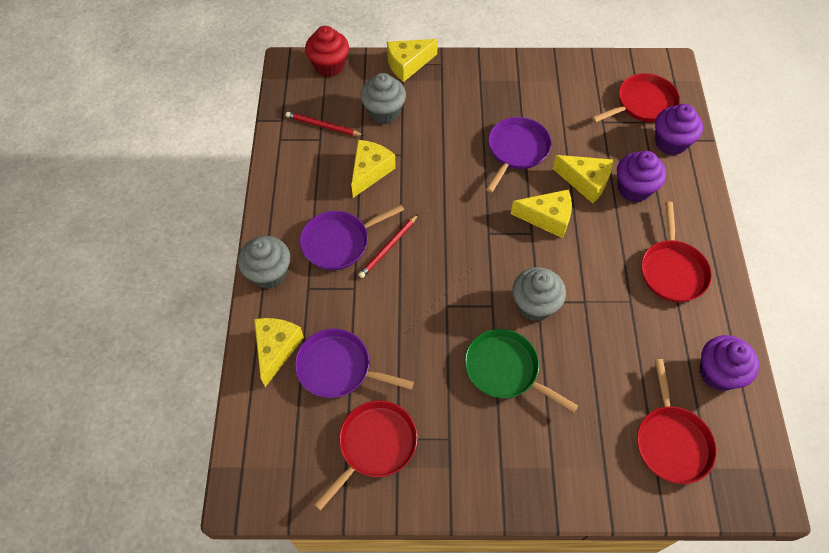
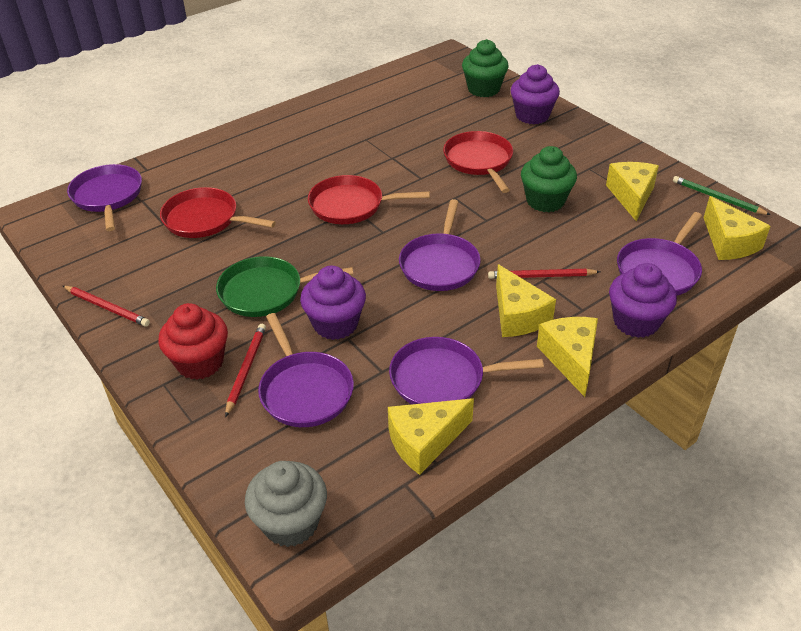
green cupcake: none = 0 -> [462,39,509,97] [521,146,577,212] = 2
green pencil: none = 0 -> [673,176,771,215] = 1
grey cupcake: [238,236,290,289] [360,73,406,124] [512,267,566,321] = 3 -> [245,461,327,547] = 1
purple pan: [295,329,414,398] [300,204,404,270] [486,117,551,193] = 3 -> [67,164,142,231] [258,313,354,427] [389,337,544,404] [399,199,481,291] [617,212,702,295] = 5
red pan: [314,400,418,511] [592,73,680,123] [637,359,717,484] [641,201,712,302] = 4 -> [160,187,276,238] [308,175,430,224] [443,131,513,193] = 3
red pencil: [286,112,364,136] [358,214,418,278] = 2 -> [63,286,150,326] [225,324,266,417] [488,269,600,279] = 3

